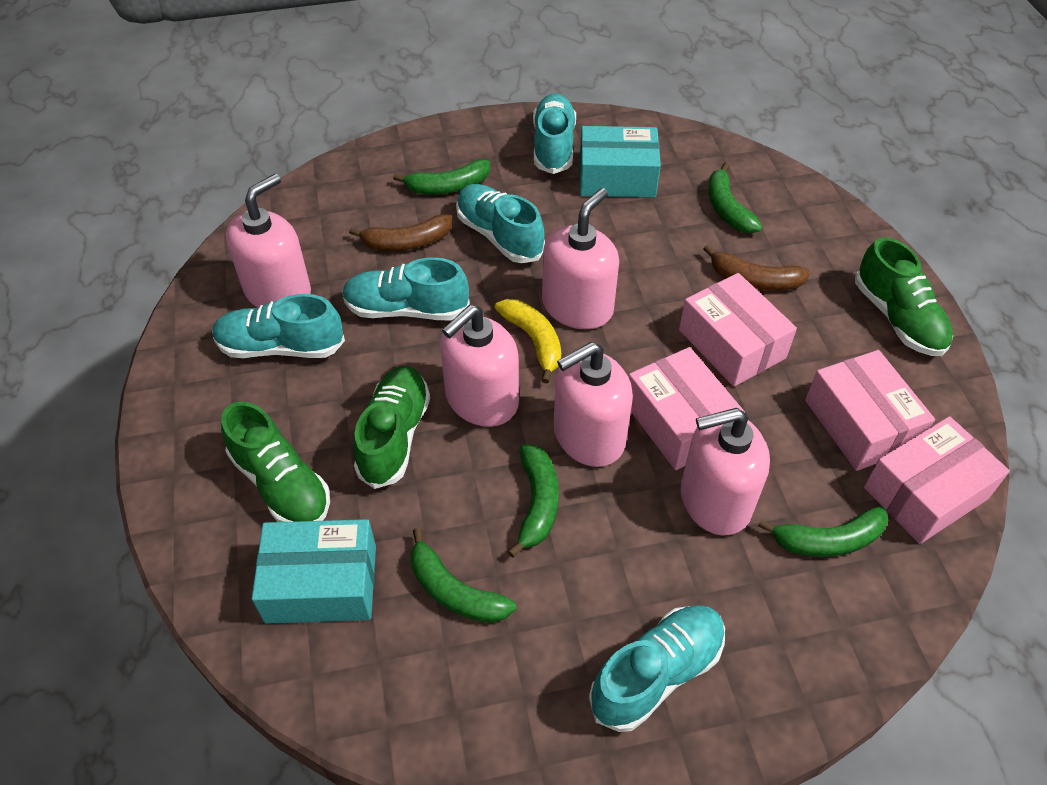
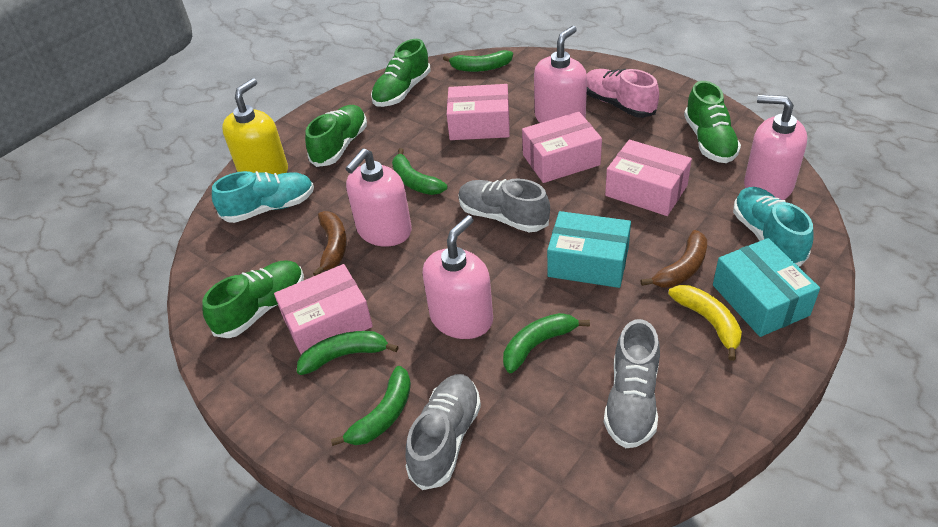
green shoe: [221,401,330,522] [353,366,430,489] [855,237,953,356] = 3 -> [202,260,304,338] [305,105,367,167] [371,39,431,107] [684,81,741,163] = 4
grey shoe: none = 0 -> [406,374,481,490] [458,178,550,232] [604,319,660,448] = 3
pink shoe: none = 0 -> [587,69,659,118] = 1
pink soap dispenser: [226,174,311,308] [440,305,519,427] [542,188,619,329] [554,342,633,467] [681,408,770,536] = 5 -> [345,149,412,247] [423,215,493,339] [534,26,587,123] [744,95,807,200] = 4
turquoise shoe: [212,294,345,358] [342,257,470,320] [456,184,545,263] [533,93,576,174] [589,605,725,732] = 5 -> [212,171,314,223] [733,187,813,266] = 2
yellow soap dispenser: none = 0 -> [222,78,288,175] = 1

